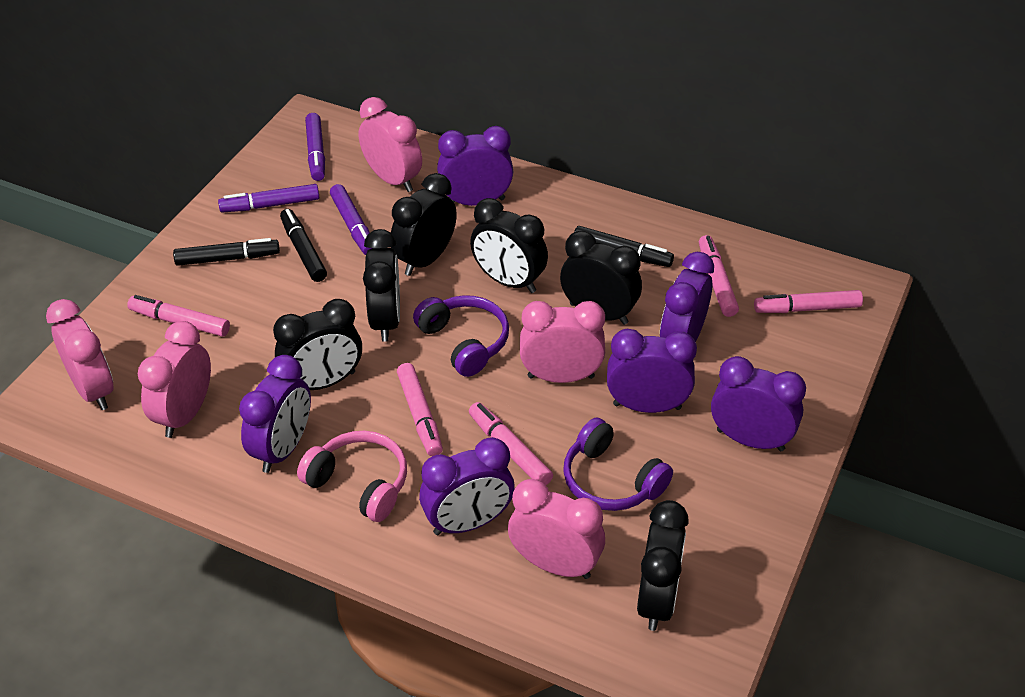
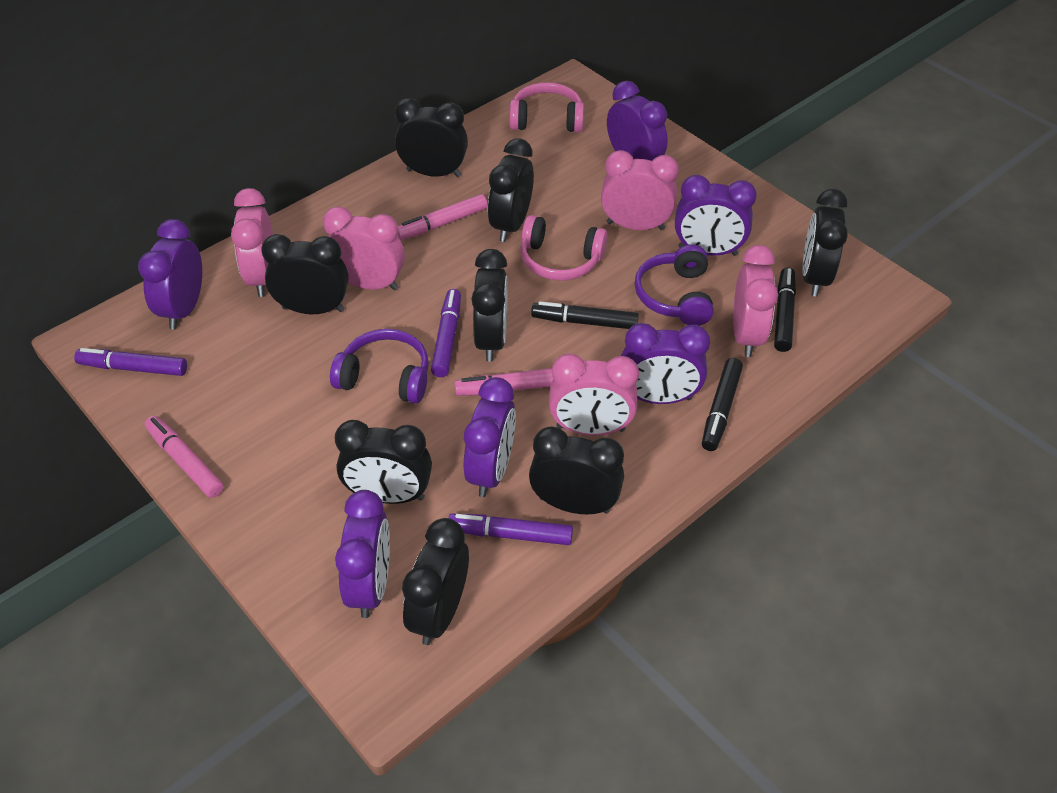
black clock: [273,299,362,390] [363,229,400,342] [391,173,457,276] [470,198,548,293] [560,231,642,325] [637,500,689,631] = 6 -> [261,234,349,314] [335,420,432,504] [395,98,468,177] [402,518,469,645] [471,249,508,362] [488,138,534,242] [529,427,624,514] [802,189,848,297] = 8
pink headphones: [297,431,407,522] = 1 -> [509,82,584,132] [520,215,608,281] = 2
pink marker: [127,295,230,337] [397,363,443,456] [469,402,553,485] [699,235,739,317] [754,290,863,313] = 5 -> [145,416,224,498] [398,194,488,240] [454,368,553,396] = 3

